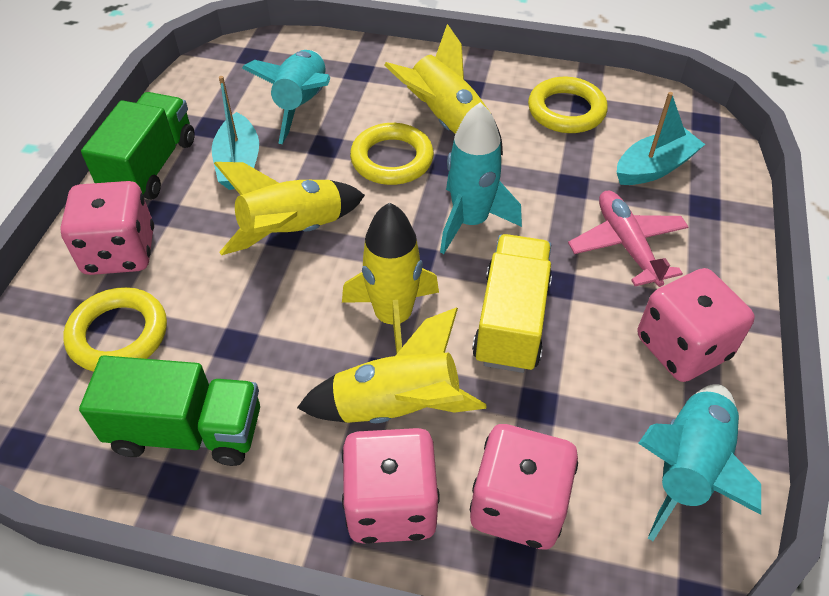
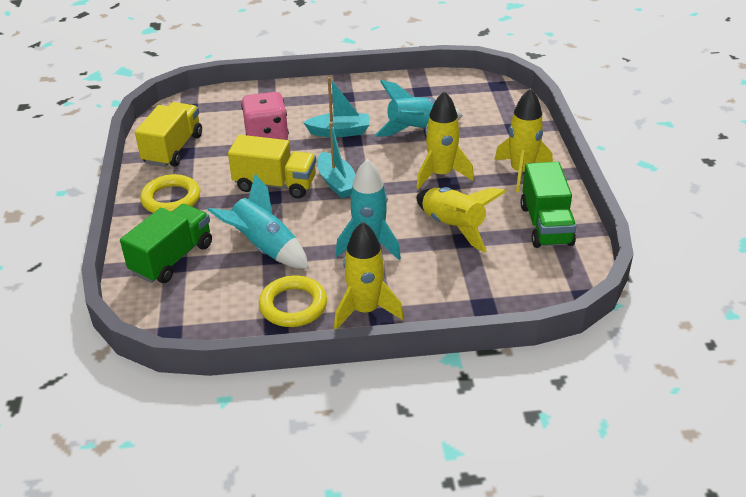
pink dice: [60,181,154,275] [342,428,440,543] [470,424,578,550] [638,268,755,382] = 4 -> [241,92,289,140] = 1
pink plane: [568,190,689,287] = 1 -> none = 0
yellow ring: [63,287,167,372] [350,123,434,185] [528,77,608,133] = 3 -> [140,174,200,213] [259,275,327,327] = 2
yellow truck: [472,234,552,373] = 1 -> [135,102,202,167] [228,135,316,198] = 2

